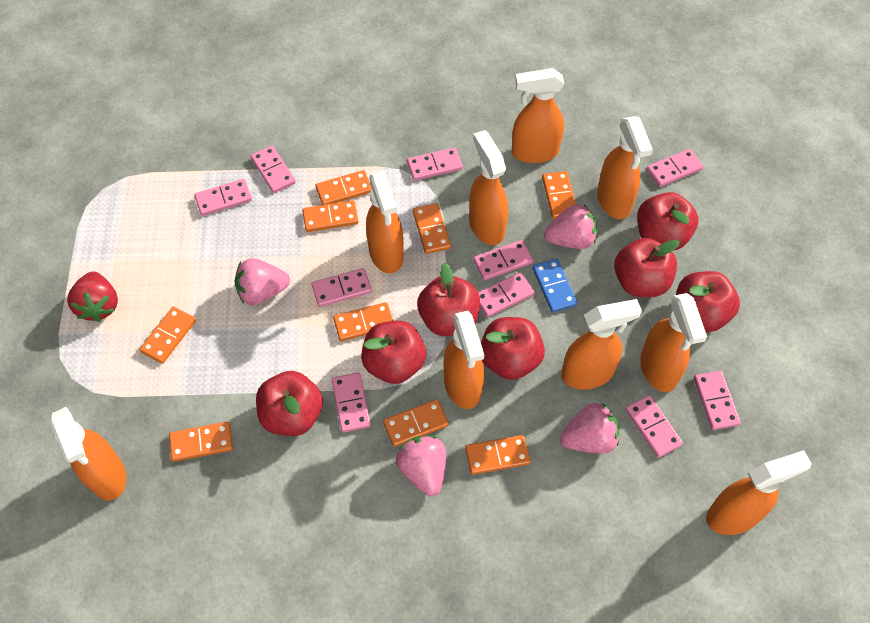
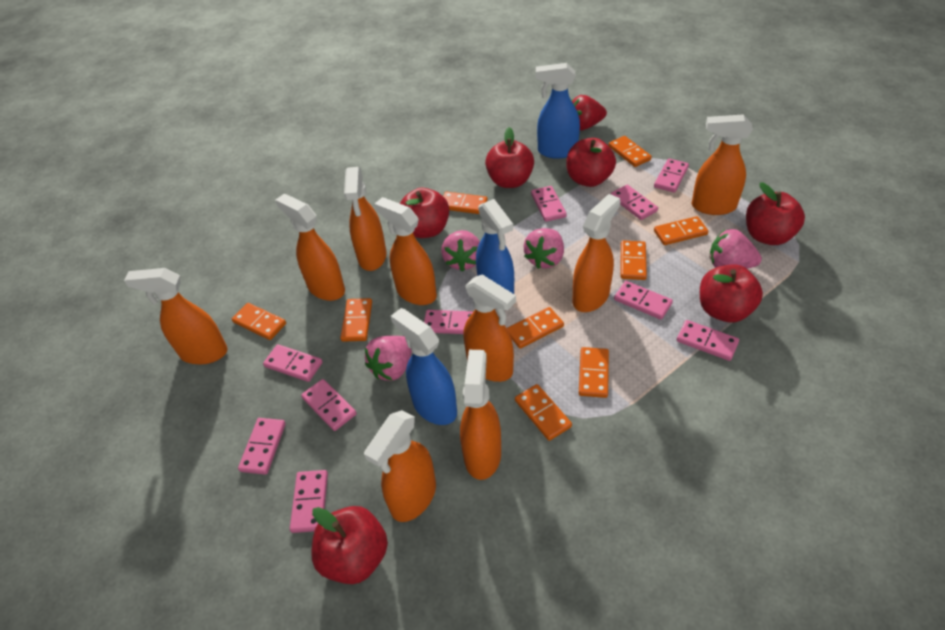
blue domino: [532,258,577,313] = 1 -> none = 0
blue spray bottle: none = 0 -> [391,308,457,425] [476,199,514,294] [536,63,580,159] = 3
red apple: [256,371,323,436] [361,321,426,384] [417,262,480,336] [481,317,545,380] [614,238,680,297] [637,192,698,250] [676,271,740,332] = 7 -> [311,506,388,584] [400,188,449,238] [485,127,534,188] [567,138,616,187] [700,265,763,322] [746,182,805,245] = 6

